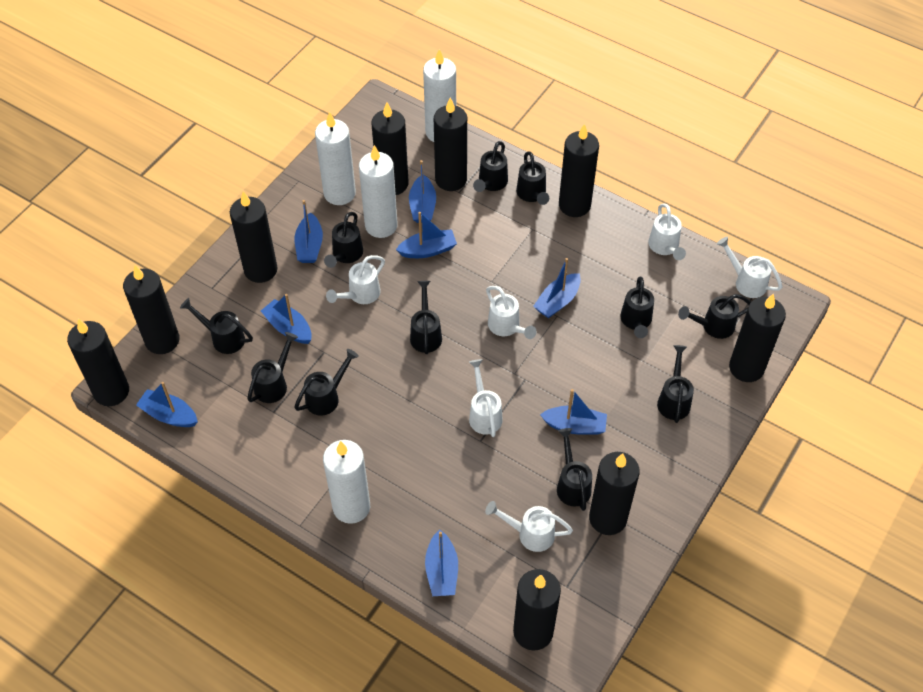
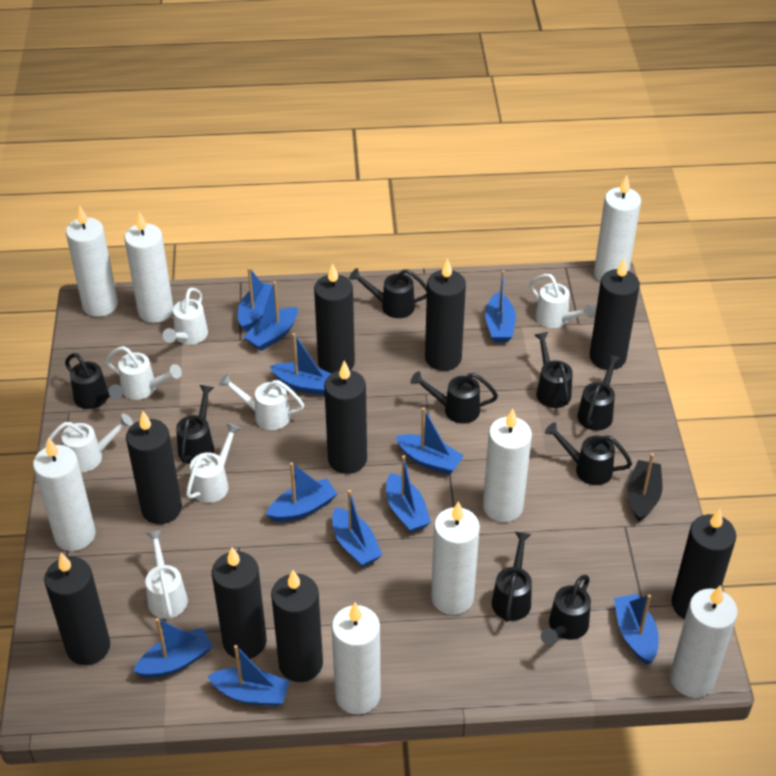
black boat: none = 0 -> [627,453,663,522] = 1
black watering can: [180,298,253,354] [247,332,298,403] [294,349,359,415] [324,212,363,268] [410,281,442,354] [473,141,508,192] [516,151,549,205] [557,428,592,511] [620,277,654,338] [657,345,694,423] [678,294,751,339] = 11 -> [65,353,123,409] [176,385,214,464] [349,268,427,318] [410,371,498,424] [492,532,532,622] [535,332,573,408] [541,575,591,645] [545,422,632,485] [577,354,622,431] = 9
blue boat: [136,382,198,427] [261,294,312,344] [295,200,323,263] [396,212,457,258] [409,160,436,223] [425,529,458,596] [533,258,581,318] [540,389,607,435] = 8 -> [133,618,213,678] [207,645,290,706] [238,267,277,332] [244,281,298,351] [266,462,337,522] [270,333,331,396] [332,490,382,567] [386,455,431,532] [396,407,464,475] [485,270,516,343] [614,594,659,665] = 11
white candle: [315,112,356,205] [323,440,370,524] [359,145,398,238] [423,49,456,142] = 4 -> [33,437,95,551] [66,205,118,317] [124,212,173,323] [332,603,380,714] [431,502,480,615] [483,409,532,522] [594,175,641,282] [670,585,738,698] = 8
white watering can: [326,255,385,304] [469,359,503,437] [485,501,573,552] [486,286,537,339] [648,204,686,260] [717,237,782,298] = 6 -> [44,413,133,472] [105,346,182,400] [145,530,188,619] [163,287,208,345] [186,423,241,503] [219,373,304,430] [530,274,596,328] = 7

